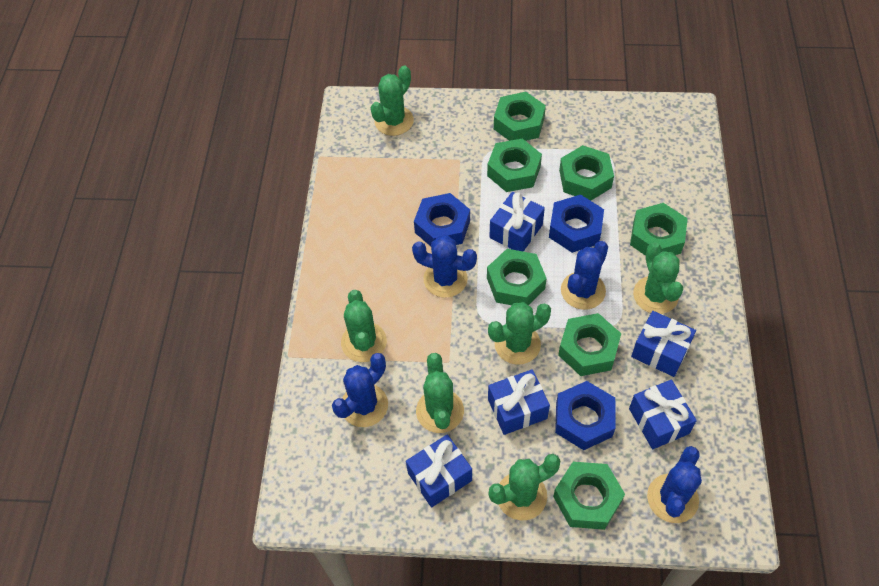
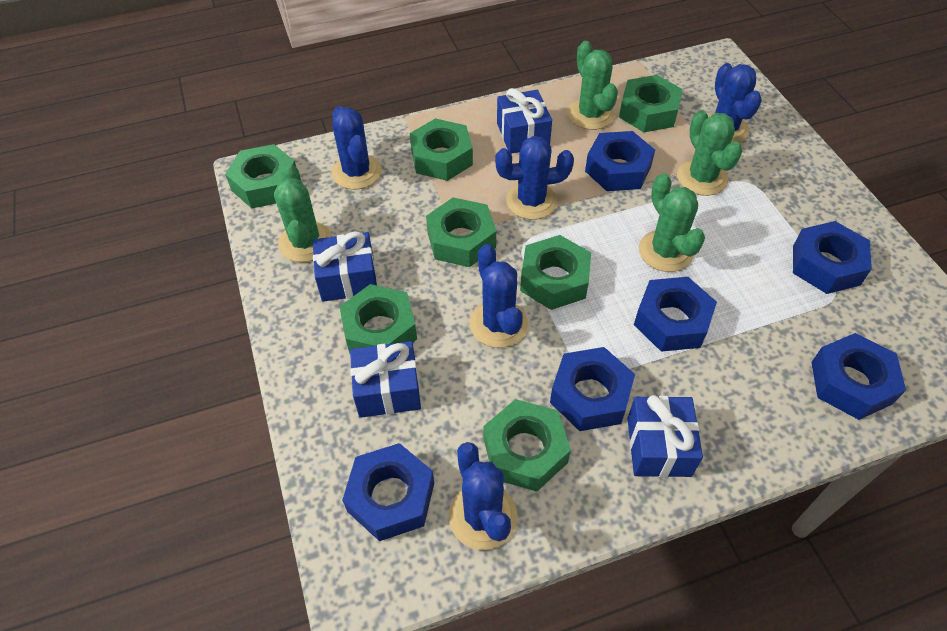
blue cactus: [332,353,388,427] [412,235,477,298] [561,241,608,310] [647,446,702,523] = 4 -> [332,106,382,190] [449,442,517,550] [470,244,528,348] [495,136,574,220] [708,63,762,143] = 5
blue gift: [406,434,472,507] [488,369,550,435] [490,192,545,252] [629,380,697,449] [631,311,696,377] = 5 -> [313,231,377,302] [350,341,421,418] [497,88,552,154] [627,395,703,477] = 4
blue nut: [414,193,470,246] [549,195,604,253] [555,381,616,450] = 3 -> [342,443,434,541] [550,347,635,431] [585,131,655,191] [634,277,717,352] [793,221,872,294] [811,333,906,420] = 6
green cactus: [341,290,387,362] [371,66,414,136] [416,353,464,433] [488,302,551,365] [489,454,560,520] [633,242,683,314] = 6 -> [274,163,332,262] [568,41,618,130] [639,173,705,272] [677,110,742,196] = 4

